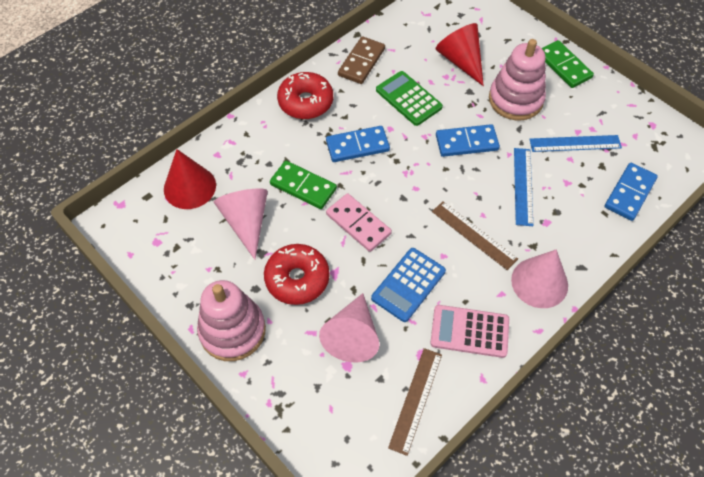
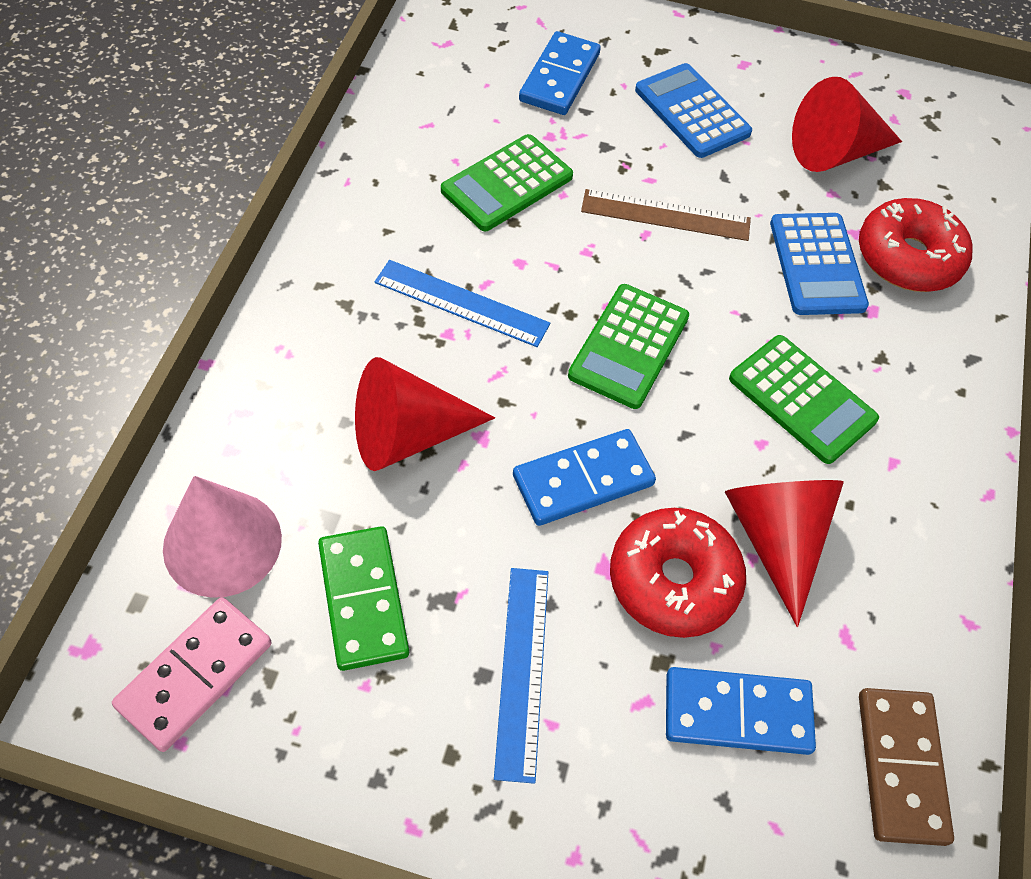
blue calculator: [371,248,446,322] = 1 -> [635,63,752,158] [770,213,869,315] = 2
brown ruler: [388,348,442,456] [432,201,518,270] = 2 -> [581,189,751,241] = 1
green calculator: [376,71,443,126] = 1 -> [441,134,573,231] [568,284,689,409] [729,335,879,464] = 3
green domino: [270,161,337,209] [542,40,594,88] = 2 -> [318,526,409,671] = 1
pink calculator: [430,305,509,358] = 1 -> none = 0
pink cone: [214,188,268,260] [319,293,379,363] [511,249,568,308] = 3 -> [163,476,282,598] = 1
pink stacking toy: [197,280,266,361] [489,39,546,120] = 2 -> none = 0
red cone: [164,149,216,209] [435,23,484,86] = 2 -> [355,357,495,471] [725,480,844,627] [792,77,902,172] = 3

